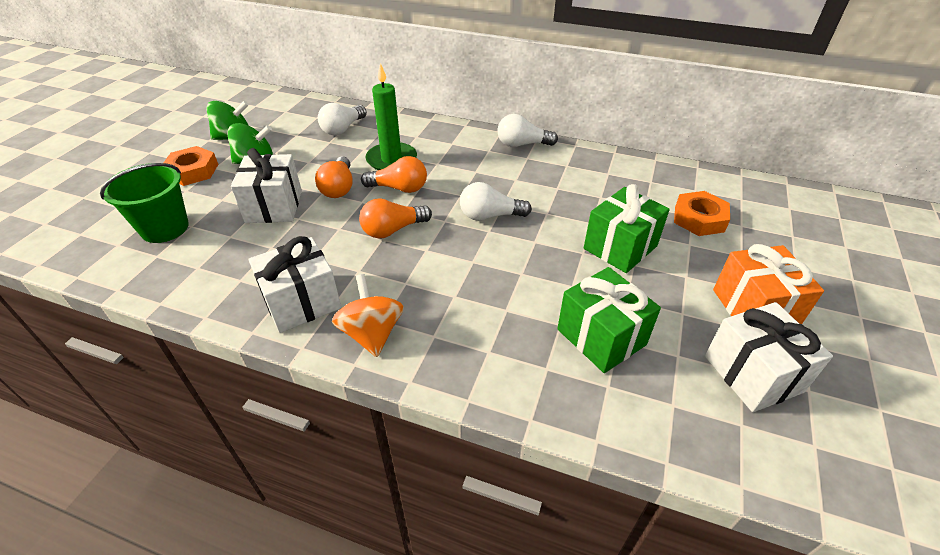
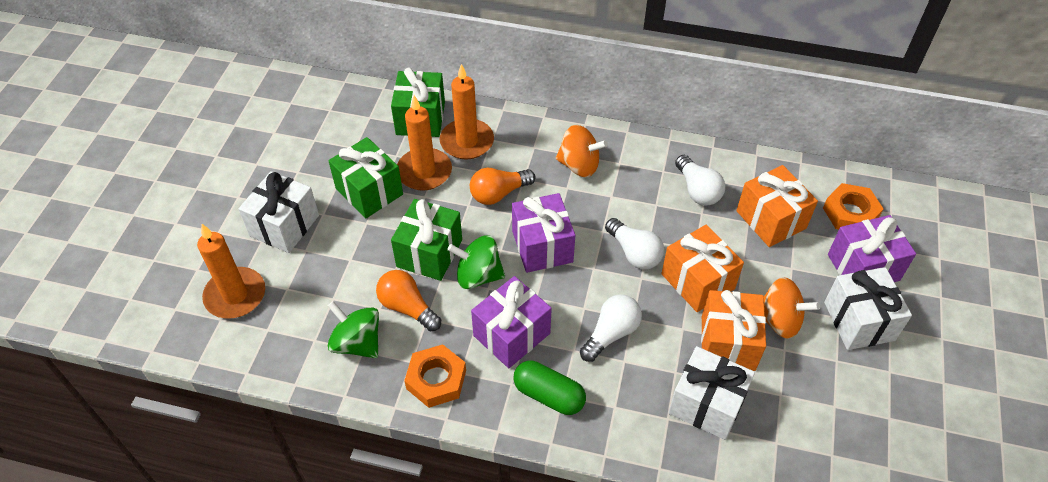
green bucket: [100,163,189,243] = 1 -> none = 0
green candle: [366,63,417,170] = 1 -> none = 0
green capsule: none = 0 -> [513,361,586,415] = 1
green gift: [557,267,661,373] [584,184,670,273] = 2 -> [328,137,403,218] [391,67,445,137] [391,199,462,281] = 3
orange candle: none = 0 -> [197,224,265,319] [397,95,452,191] [440,64,494,159] = 3
orange gift: [713,244,824,324] = 1 -> [661,225,744,312] [701,290,766,371] [736,165,818,247] = 3
orange light bulb: [315,156,353,198] [359,198,432,238] [361,156,427,193] = 3 -> [376,270,441,332] [470,168,535,205] = 2
orange spinning top: [332,274,404,357] = 1 -> [556,125,608,177] [764,277,820,339] = 2
purple gift: none = 0 -> [471,276,552,368] [512,193,575,273] [828,215,916,282] = 3

